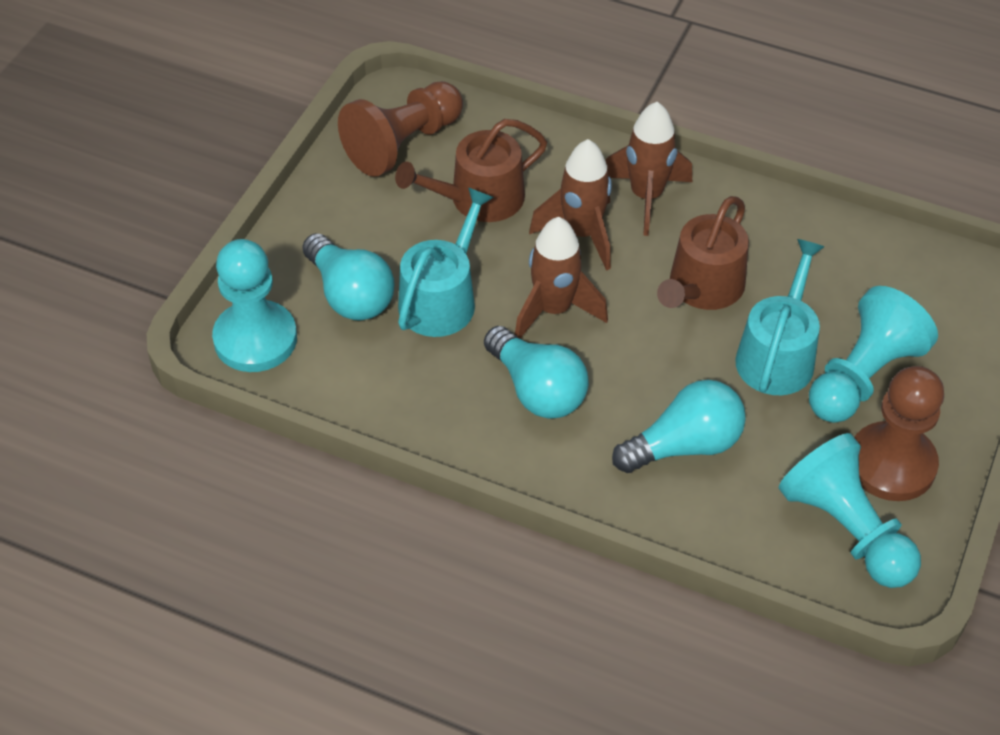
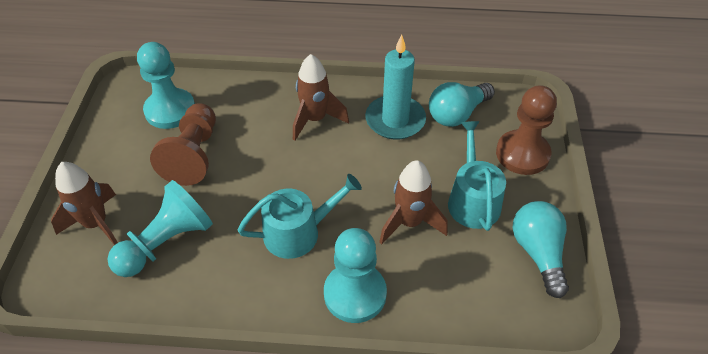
brown watering can: [395,119,547,222] [657,196,749,310] = 2 -> none = 0
turquoise candle: none = 0 -> [365,34,426,140] = 1
turquoise light bulb: [302,233,395,320] [484,326,589,419] [612,380,746,473] = 3 -> [429,82,495,127] [513,201,569,298] = 2

